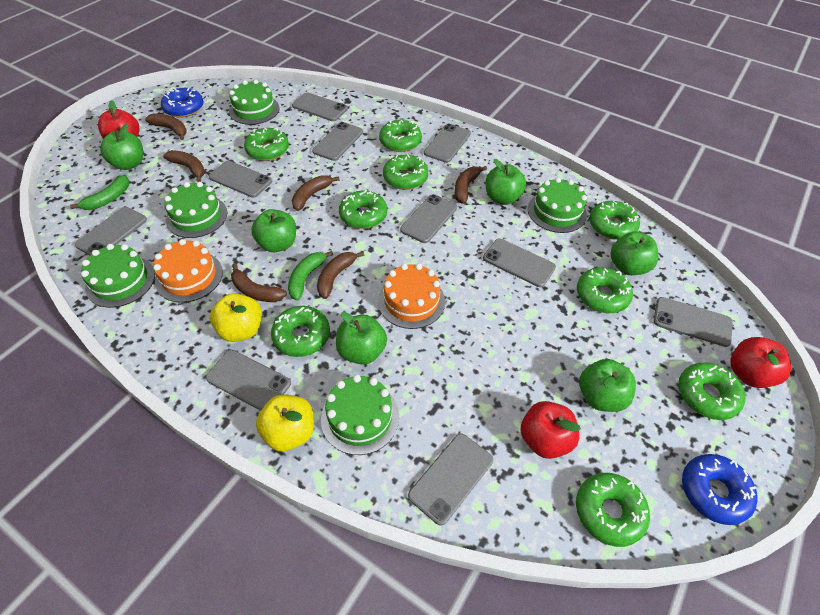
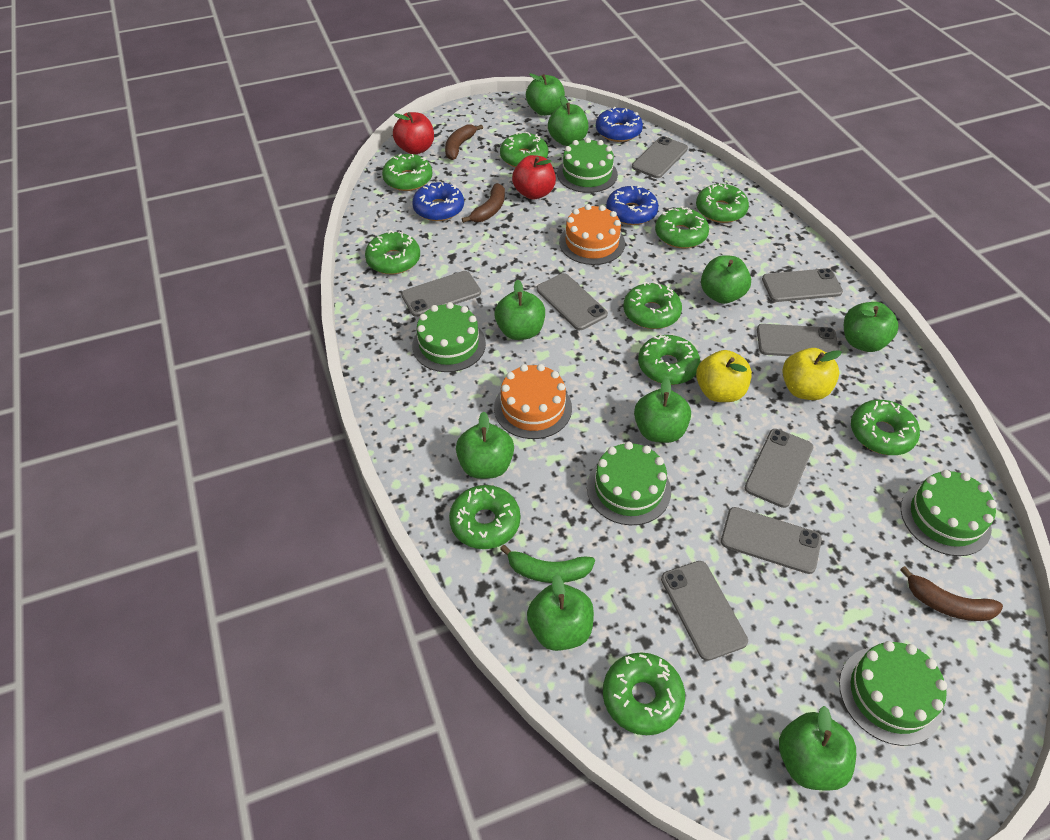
blue donut: [161,88,204,118] [682,454,758,525] = 2 -> [412,182,464,221] [596,107,643,142] [606,186,658,225] = 3
brown banana: [145,113,187,140] [163,150,205,182] [231,263,287,302] [292,175,340,211] [317,251,364,299] [454,166,487,204] = 6 -> [445,125,483,160] [462,183,505,223] [900,566,1003,621] = 3
green apple: [100,124,143,170] [251,209,296,252] [336,312,387,365] [486,159,526,205] [579,359,636,412] [610,232,658,275] = 6 -> [456,411,514,479] [495,280,545,340] [526,73,565,116] [527,574,594,651] [548,95,589,146] [634,377,691,443] [701,255,751,304] [779,706,856,791] [844,302,899,352] = 9
green banana: [70,175,129,210] [288,251,333,301] = 2 -> [500,545,595,583] = 1
green donut: [244,128,289,161] [271,306,330,357] [339,190,387,229] [379,120,422,152] [383,155,428,190] [576,473,650,547] [577,267,633,313] [589,201,640,240] [678,362,745,420] = 9 -> [365,230,420,274] [382,153,432,191] [449,485,520,549] [500,132,548,168] [603,652,685,735] [623,282,682,329] [638,335,700,385] [655,206,709,248] [696,184,749,223] [851,400,920,455] = 10
grey phone: [75,207,147,256] [206,350,291,411] [209,161,272,198] [292,92,348,121] [312,122,363,161] [400,194,457,243] [408,433,493,526] [424,124,471,163] [483,238,556,287] [653,297,733,347] = 10 -> [401,271,481,317] [537,273,608,330] [632,136,688,178] [661,561,748,661] [721,507,822,574] [745,429,813,508] [757,324,839,358] [762,268,843,302] = 8
red apple: [98,100,140,139] [520,401,581,459] [730,337,791,388] = 3 -> [393,112,434,154] [512,155,556,199] = 2

